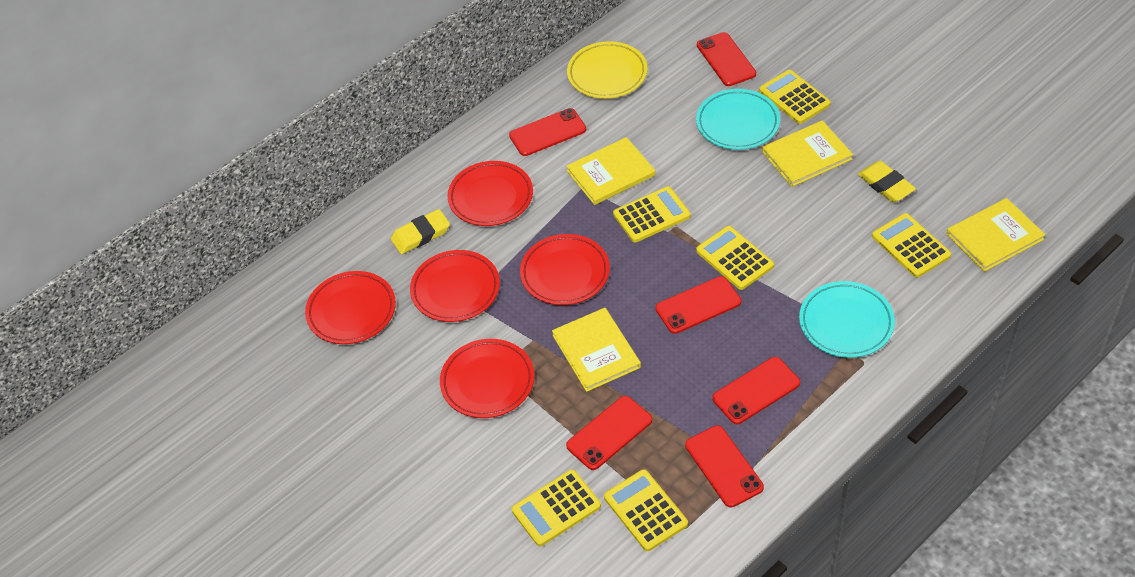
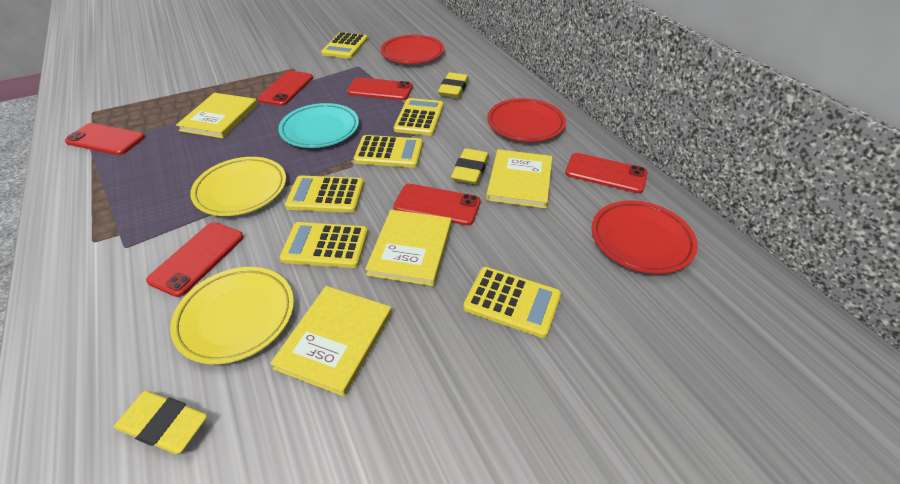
red plate: [305,271,396,344] [410,250,500,322] [440,339,534,418] [447,161,533,226] [520,234,610,305] = 5 -> [380,35,444,64] [487,98,566,142] [592,201,698,274] = 3
turquoise plate: [696,89,780,150] [799,281,895,358] = 2 -> [278,103,359,148] = 1
yellow eraser: [391,209,450,254] [858,161,916,202] = 2 -> [114,391,208,454] [438,72,469,98] [451,148,489,184] = 3
yellow plate: [567,41,647,99] = 1 -> [170,267,294,364] [190,157,286,216] = 2

